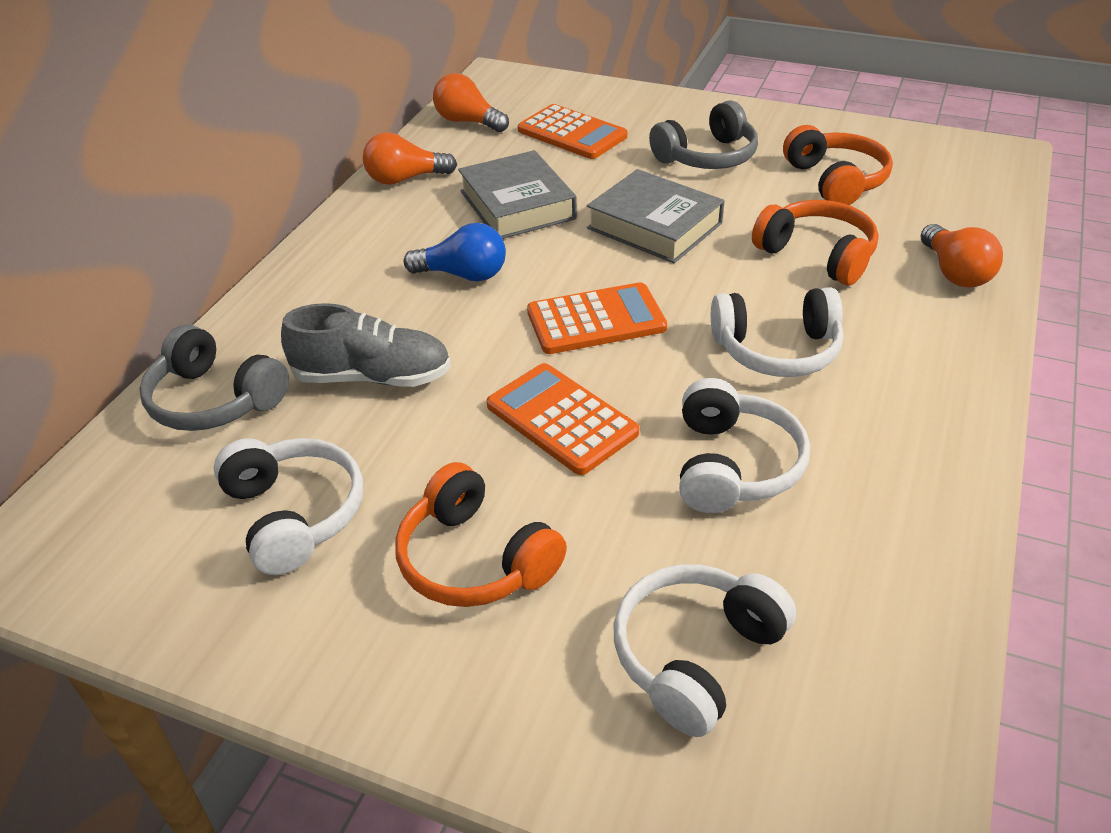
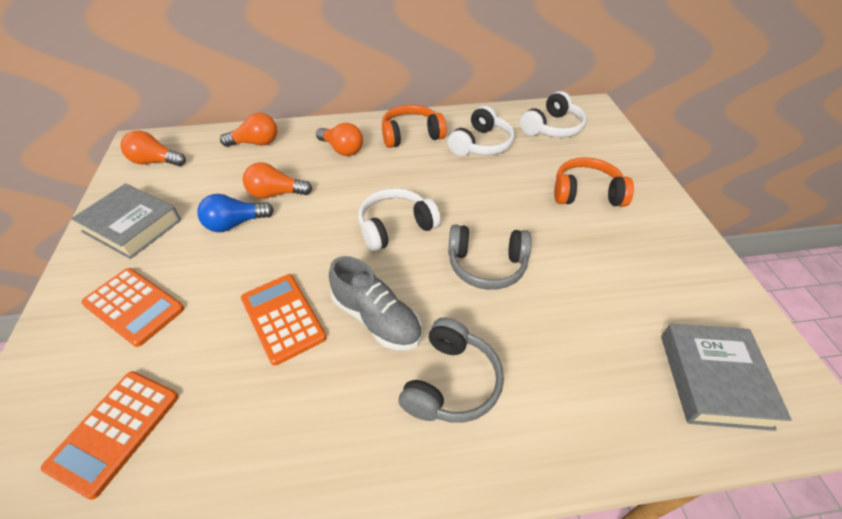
orange headphones: [395,462,567,607] [752,200,879,285] [783,125,893,205] = 3 -> [382,105,447,148] [554,157,634,207] = 2
orange light bulb: [363,132,457,185] [433,73,509,132] [920,224,1003,287] = 3 -> [121,130,186,166] [220,113,277,147] [243,162,312,199] [316,122,363,156] = 4
white headphones: [213,438,363,575] [614,564,796,737] [679,378,810,513] [711,287,843,377] = 4 -> [358,188,441,252] [448,106,515,156] [520,91,587,137] = 3

